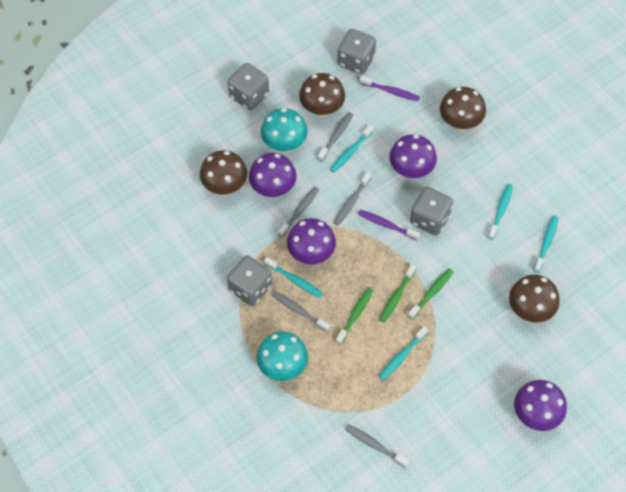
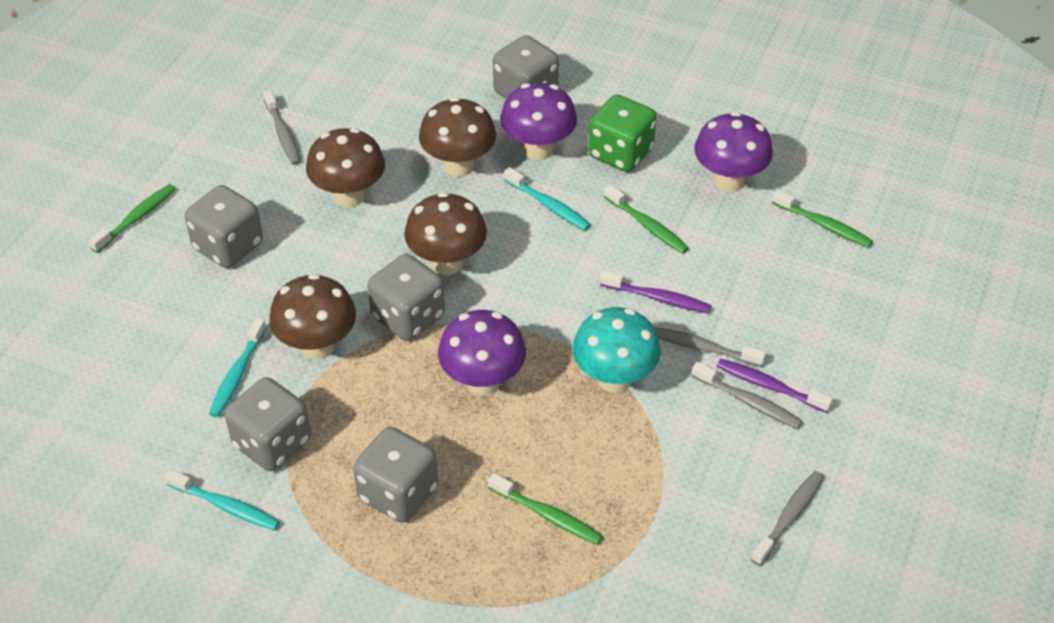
green dice: none = 0 -> [588,95,657,172] = 1
green toothbrush: [336,287,373,345] [379,264,416,322] [408,269,453,319] = 3 -> [88,184,176,253] [488,473,603,545] [604,184,689,254] [772,189,873,248] = 4
grey dice: [227,256,272,306] [228,63,269,110] [338,29,376,74] [410,187,453,235] = 4 -> [185,185,263,268] [225,377,311,471] [353,427,438,523] [368,254,445,341] [493,35,559,99] = 5
grey toothbrush: [272,291,330,332] [278,187,319,237] [318,112,353,162] [334,172,372,225] [345,424,409,468] = 5 -> [263,90,301,165] [654,327,766,367] [692,362,803,429] [751,471,824,566] = 4
purple mushroom: [249,153,297,197] [287,218,336,264] [389,134,437,179] [514,380,567,431] = 4 -> [438,310,526,395] [500,83,577,160] [694,112,773,192] = 3
turquoise mushroom: [257,331,308,381] [261,108,307,153] = 2 -> [573,307,661,393] = 1
turquoise toothbrush: [264,257,323,298] [330,124,374,172] [378,326,428,380] [488,184,513,240] [534,216,559,273] = 5 -> [165,469,280,531] [209,318,266,417] [504,167,591,230] = 3

